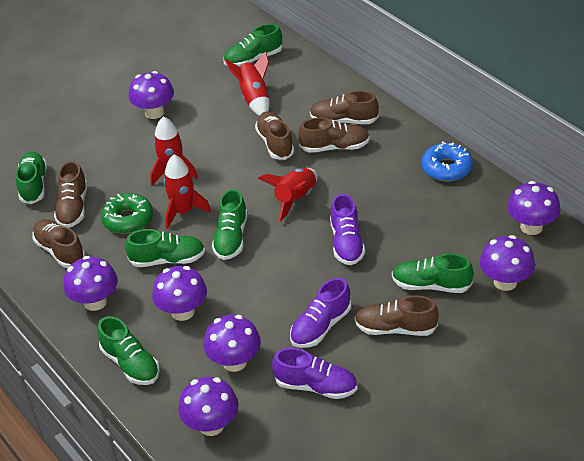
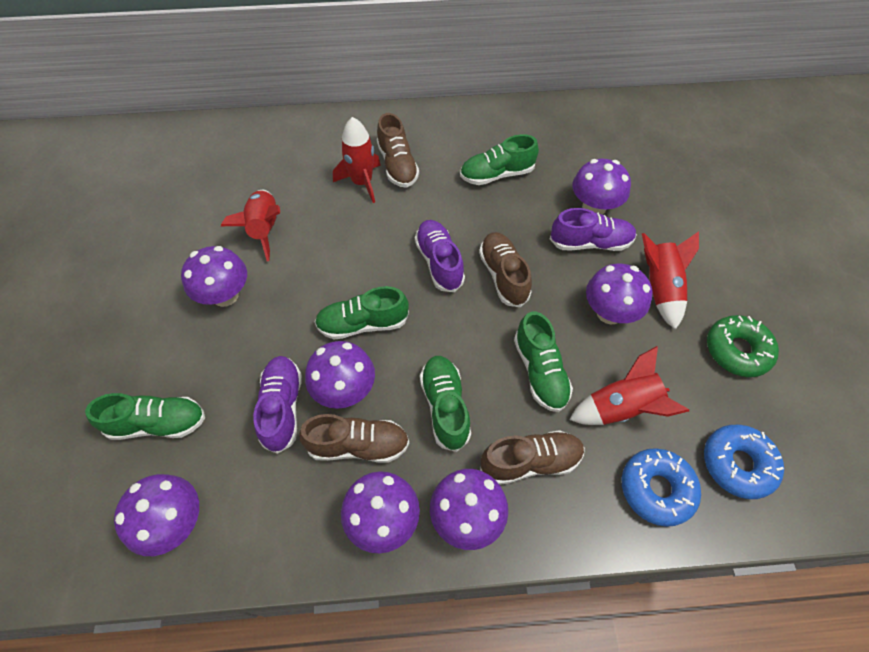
blue donut: [422,141,473,182] = 1 -> [622,448,701,527] [704,425,784,499] = 2
brown shoe: [32,219,85,268] [54,161,88,228] [255,111,294,160] [298,117,370,153] [310,91,379,124] [355,295,439,336] = 6 -> [299,414,410,463] [377,113,419,188] [479,232,532,307] [480,430,585,485] = 4
green shoe: [16,151,47,204] [98,316,160,385] [125,229,205,267] [212,189,248,260] [224,24,282,66] [392,254,473,293] = 6 -> [85,393,205,440] [315,286,409,340] [420,356,471,452] [460,134,539,185] [514,311,573,412] = 5

